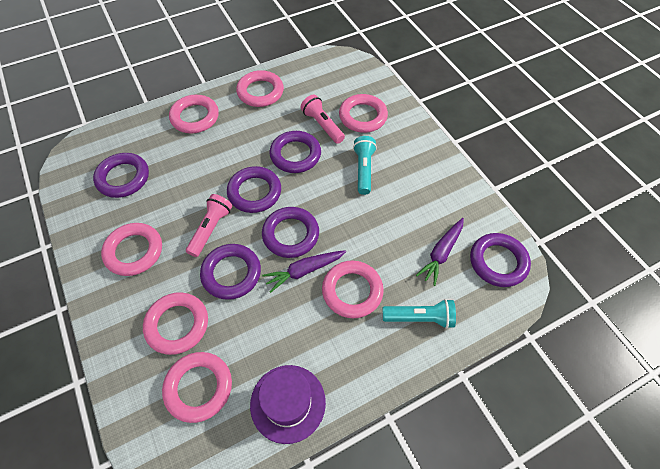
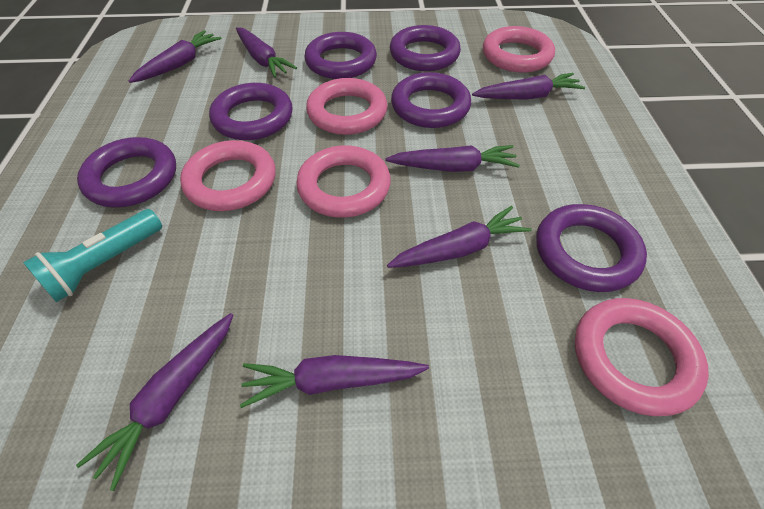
pink flashlight: [186,194,232,257] [301,95,345,144] = 2 -> none = 0
pink ring: [101,223,162,276] [143,292,208,355] [162,352,232,423] [169,95,219,133] [236,70,284,107] [322,260,384,318] [339,94,388,133] = 7 -> [180,140,276,211] [296,145,391,218] [306,78,387,135] [483,26,555,73] [575,298,709,416] = 5
purple carrot: [262,250,346,293] [416,218,464,286] = 2 -> [76,313,233,491] [129,30,221,83] [236,27,297,78] [240,355,429,408] [385,145,520,172] [387,206,532,268] [472,73,585,100] = 7
purple hat: [250,365,326,444] = 1 -> none = 0
turquoise flashlight: [353,136,377,195] [383,299,456,329] = 2 -> [23,209,162,302] = 1

